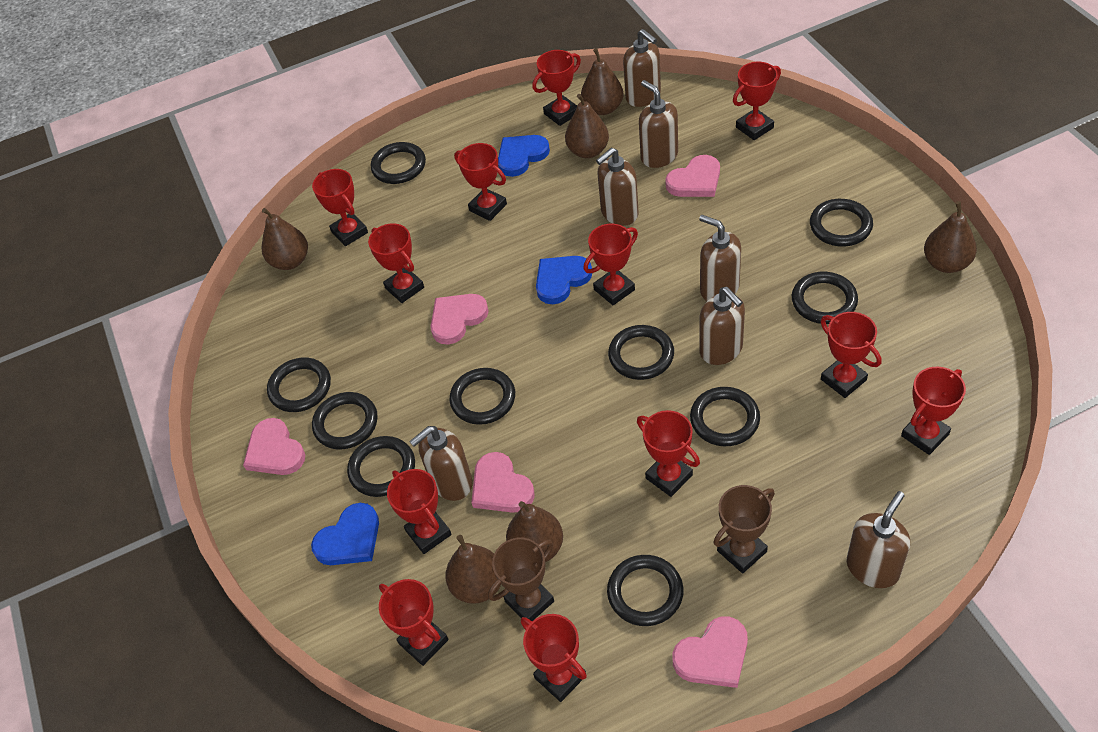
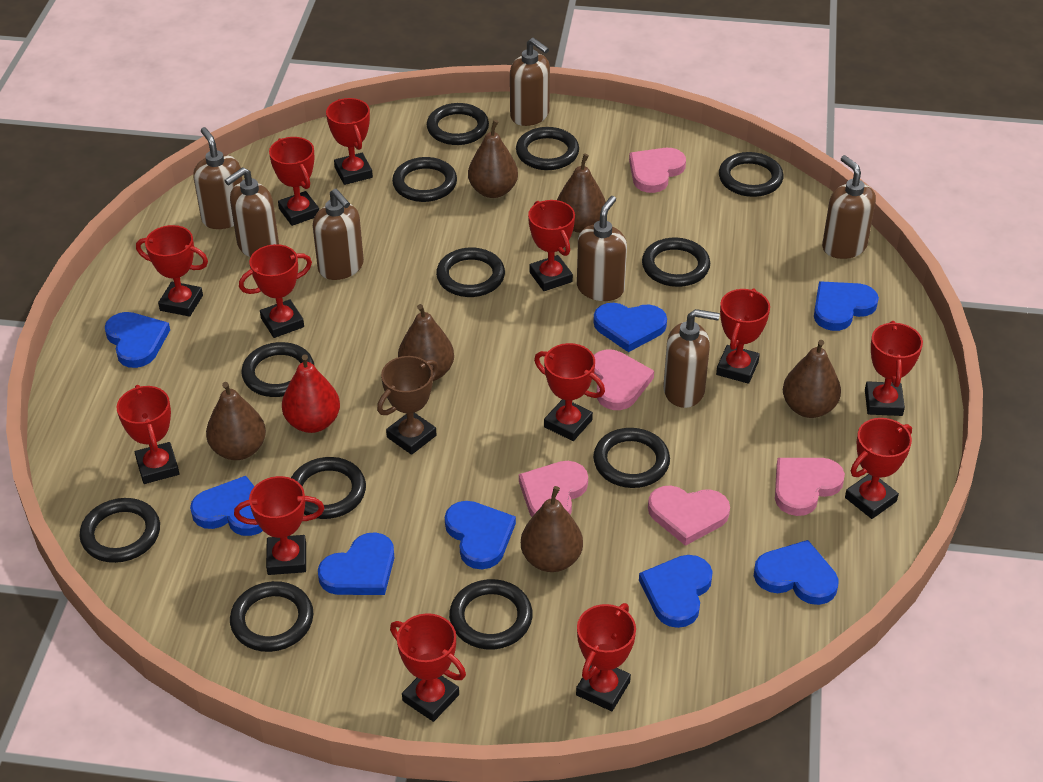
black ring: [267,358,331,412] [312,392,378,449] [347,436,415,497] [371,142,426,184] [450,368,515,425] [607,555,684,626] [608,325,674,380] [690,387,760,446] [792,272,858,324] [810,199,873,247] = 10 -> [79,498,160,563] [230,581,313,652] [241,342,315,397] [291,457,366,519] [392,157,457,202] [427,103,489,145] [436,247,505,297] [449,579,533,649] [516,127,579,170] [593,428,670,488] [642,238,710,287] [719,152,783,197] = 12
blue heart: [311,503,379,565] [498,135,550,177] [536,256,592,304] = 3 -> [105,312,170,368] [190,476,263,536] [318,532,394,595] [445,501,516,569] [593,303,667,352] [639,555,713,628] [754,540,839,605] [814,282,879,331] = 8
brown trophy: [488,538,554,621] [713,485,775,574] = 2 -> [377,356,438,455] = 1
red pear: none = 0 -> [282,354,340,433] = 1
red trophy: [312,169,368,246] [368,223,424,303] [379,579,448,666] [387,469,452,554] [454,143,507,221] [521,614,587,702] [532,50,581,126] [584,224,638,305] [637,410,700,497] [733,62,781,140] [821,312,881,398] [901,367,966,455] = 12 -> [117,385,179,484] [136,225,208,317] [234,476,324,575] [239,244,312,338] [269,137,319,226] [326,98,373,185] [390,613,466,722] [528,200,575,291] [534,343,605,441] [576,603,636,711] [716,288,770,384] [845,418,912,519] [865,321,923,416] = 13

